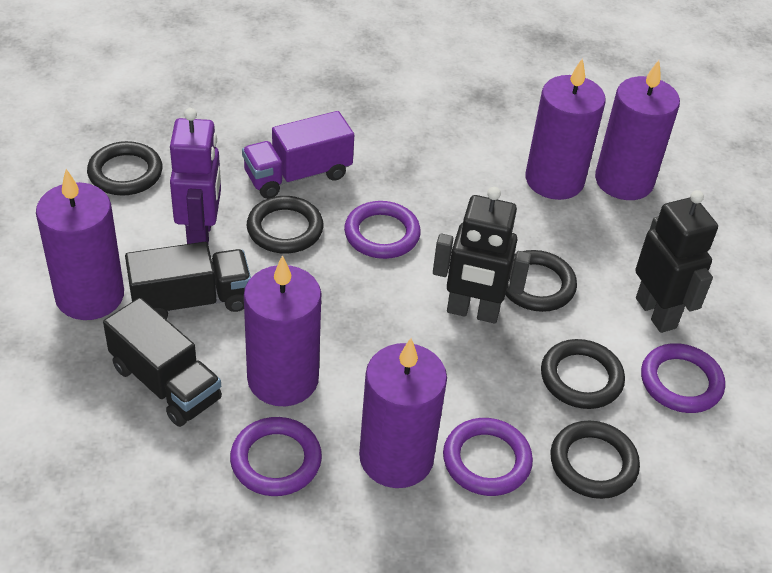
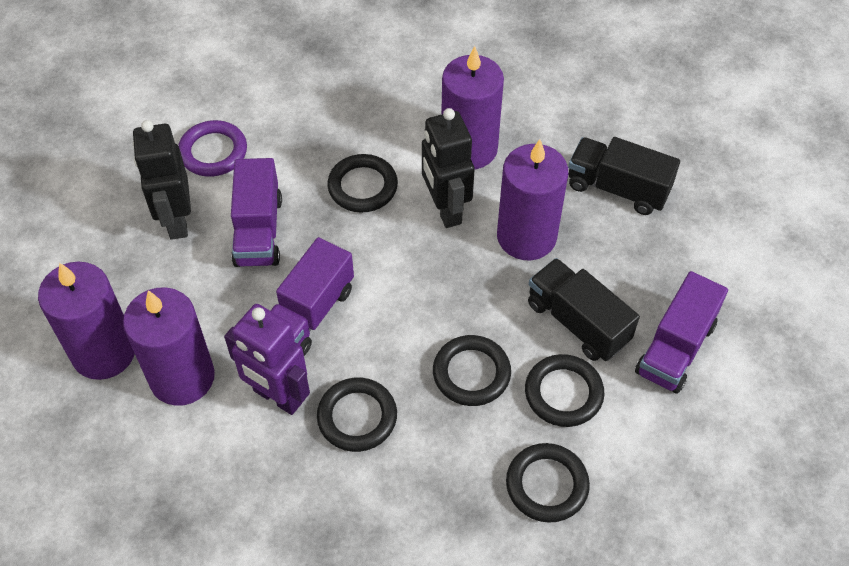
purple candle: [36,169,124,320] [244,255,321,406] [359,338,447,488] [525,58,606,200] [595,60,680,200] = 5 -> [38,262,135,380] [123,287,215,406] [441,46,504,169] [497,139,568,260] = 4
purple ring: [230,417,322,496] [344,201,421,259] [443,418,533,496] [641,343,725,413] = 4 -> [178,120,247,177] = 1
purple truck: [242,111,354,199] = 1 -> [231,158,282,267] [270,237,354,356] [635,271,728,394] = 3

